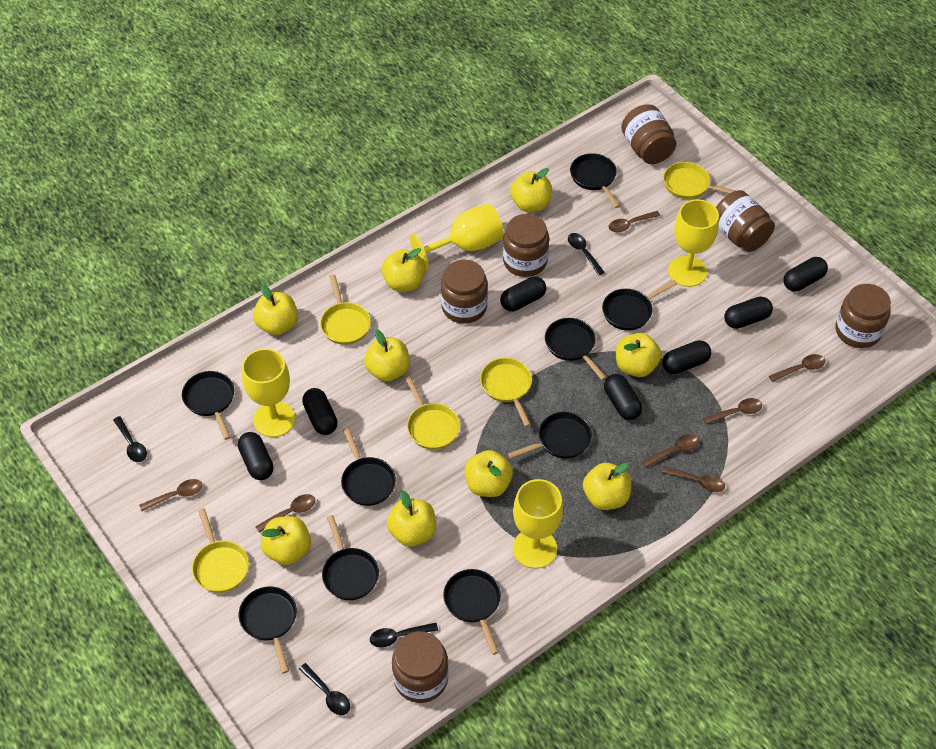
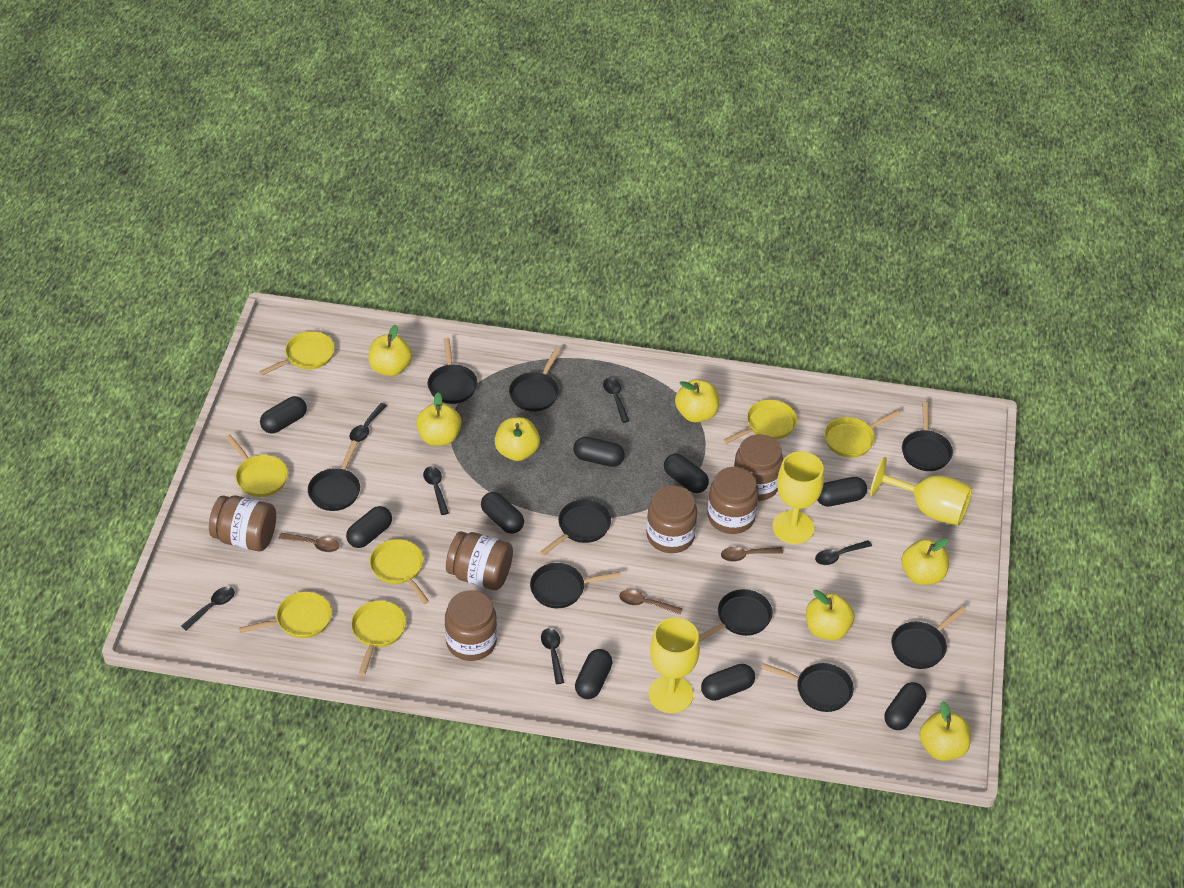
black capsule: [238,432,274,480] [302,388,338,435] [500,276,546,311] [604,374,642,420] [662,340,711,374] [724,297,773,329] [784,257,828,291] = 7 -> [260,396,307,433] [346,506,392,548] [481,492,524,534] [573,437,625,467] [575,649,612,699] [664,454,709,493] [701,664,755,701] [817,477,867,507] [885,682,926,730] = 9
black spoon: [113,416,147,462] [299,663,350,715] [370,623,438,647] [568,233,605,275] = 4 -> [181,587,235,631] [350,403,387,442] [423,466,449,515] [541,628,564,684] [603,378,629,423] [815,540,872,565] = 6
brown spoon: [139,479,203,511] [255,494,315,533] [609,211,660,232] [641,434,699,468] [661,466,725,492] [703,398,762,424] [769,354,825,382] = 7 -> [278,533,339,552] [619,590,683,615] [721,547,783,562] = 3
yellow apple: [253,285,298,335] [261,516,311,565] [364,329,410,381] [381,248,425,292] [387,490,436,547] [464,450,513,497] [510,168,552,212] [583,462,631,510] [616,333,661,377] = 9 -> [368,325,412,376] [416,393,462,446] [495,417,540,461] [675,379,719,422] [806,590,855,641] [901,538,949,585] [919,701,971,761] = 7
yellow goblet: [242,348,295,437] [410,204,504,271] [513,479,563,569] [668,199,719,287] = 4 -> [648,618,700,713] [772,451,824,544] [870,457,972,526] = 3
yellow pan: [192,508,249,593] [320,274,371,345] [404,376,460,450] [480,358,532,427] [663,162,735,199] = 5 -> [225,434,288,497] [239,592,332,638] [259,331,335,376] [351,600,406,675] [369,539,429,604] [723,400,797,444] [824,410,900,458] = 7

